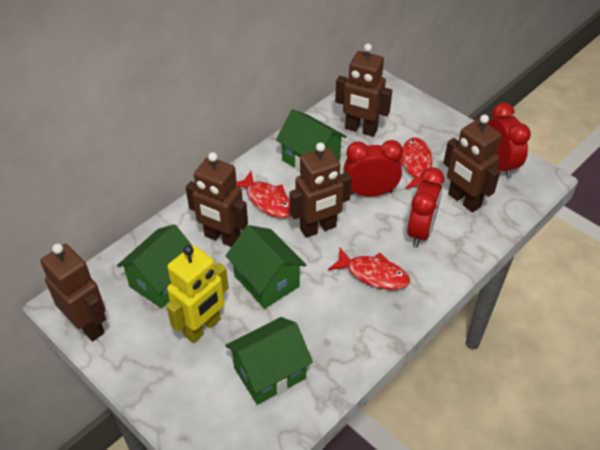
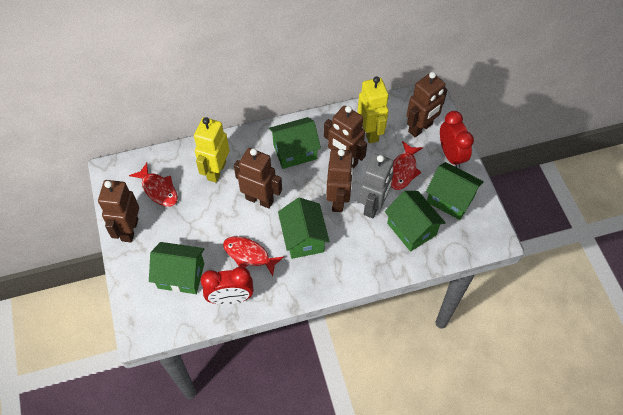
green house: [117,224,192,308] [225,317,313,405] [226,225,306,309] [276,109,347,171] = 4 -> [149,242,204,294] [269,117,321,169] [278,198,330,259] [385,191,446,252] [426,162,484,220] = 5
grey robot: none = 0 -> [359,154,393,218] = 1
red clock: [344,140,403,197] [407,167,444,247] [487,103,531,178] = 3 -> [201,267,253,305] [440,111,474,168] = 2
yellow robot: [166,245,229,343] = 1 -> [194,117,229,183] [358,76,389,143] = 2

